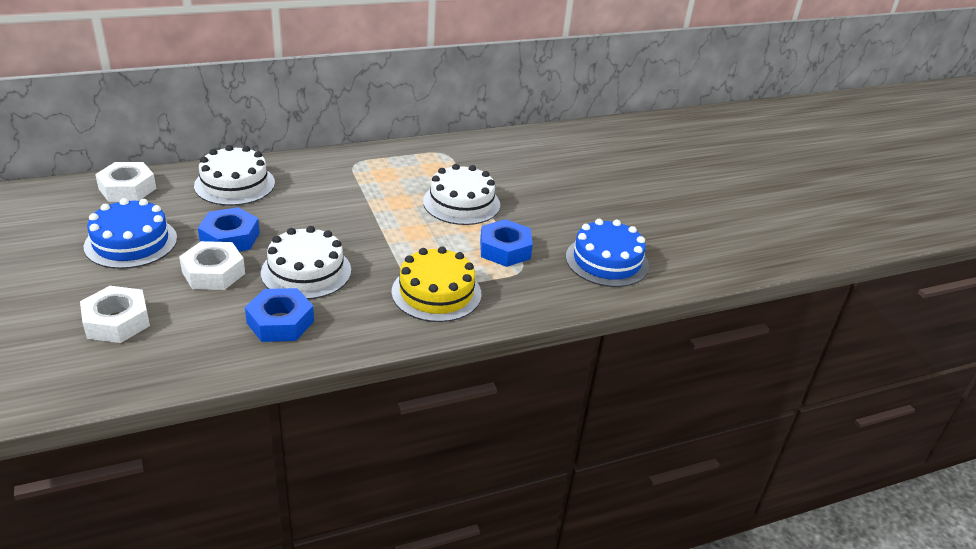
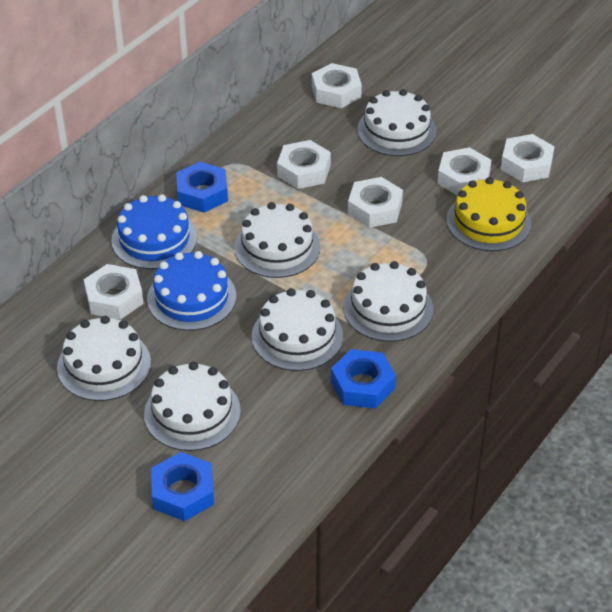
white cake: [194,145,275,206] [261,226,351,299] [423,164,500,225] = 3 -> [57,316,151,401] [144,362,241,451] [234,202,320,278] [252,288,343,371] [343,261,433,342] [357,89,436,156] = 6
white nut: [80,286,150,343] [95,162,156,202] [179,241,245,290] = 3 -> [84,264,144,320] [277,140,331,189] [312,63,362,108] [348,177,403,228] [437,147,491,195] [501,134,555,183] = 6

